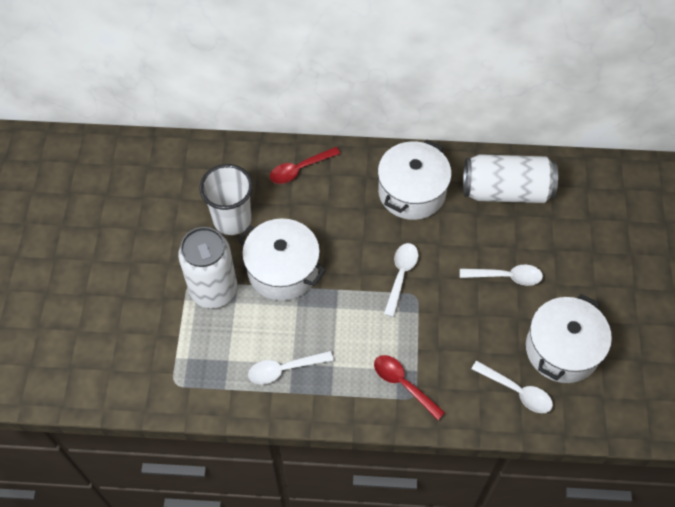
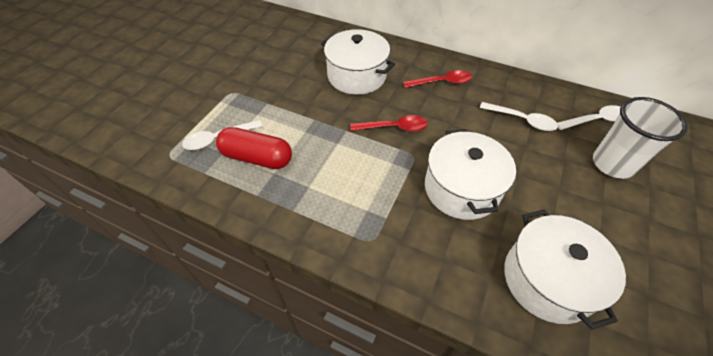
red capsule: none = 0 -> [216,127,292,169] = 1
white can: [178,227,237,308] [463,154,558,203] = 2 -> none = 0
white spoon: [248,351,334,384] [384,243,419,317] [460,265,543,286] [471,361,553,413] = 4 -> [182,120,263,150] [480,102,558,131] [557,105,621,130] = 3

